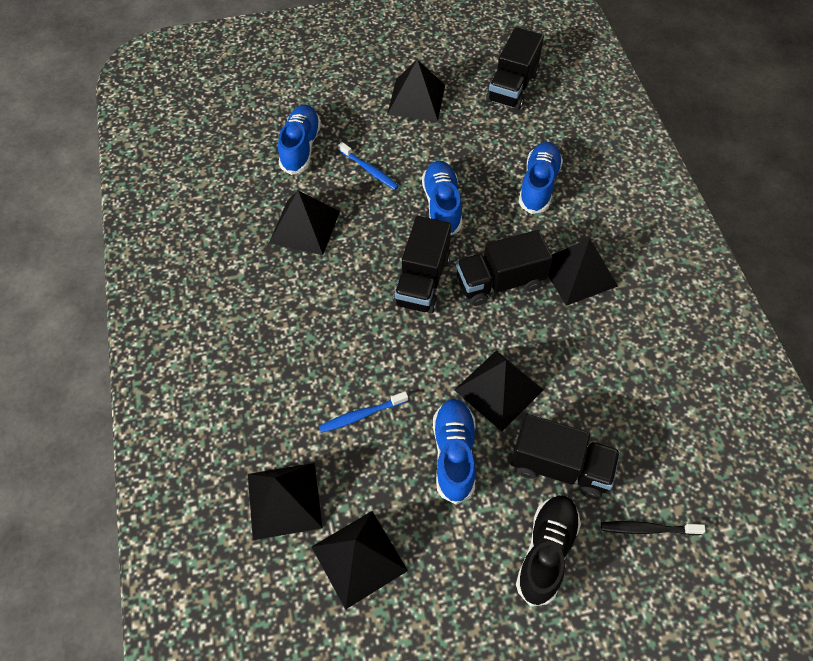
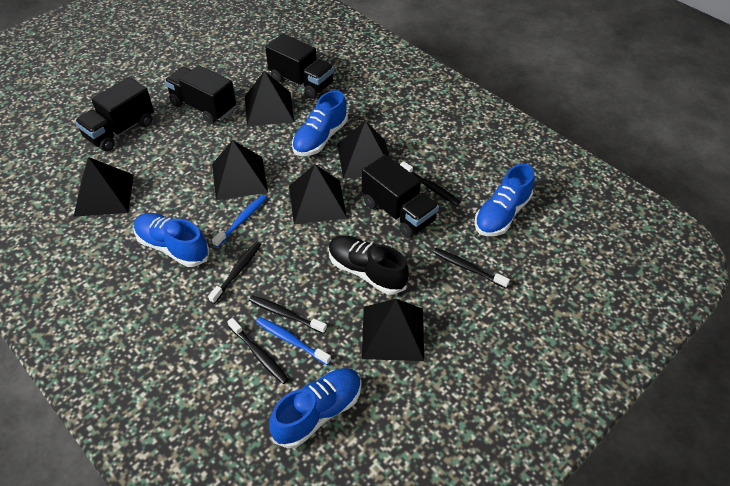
black toothbrush: [601,521,706,535] = 1 -> [208,242,261,304] [227,318,289,384] [249,295,327,334] [400,161,461,206] [433,248,510,288] = 5

